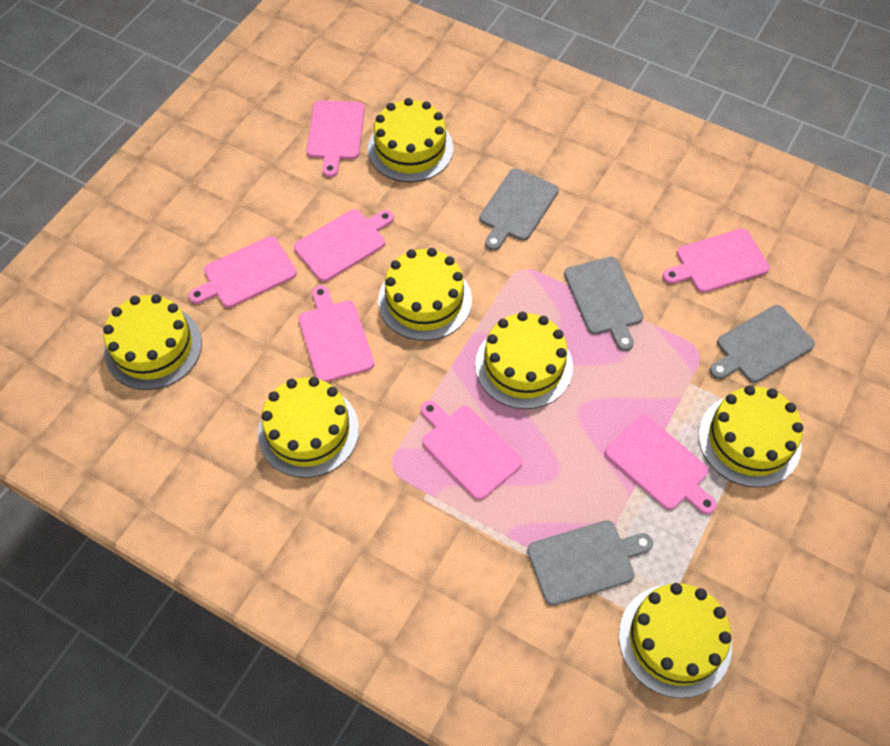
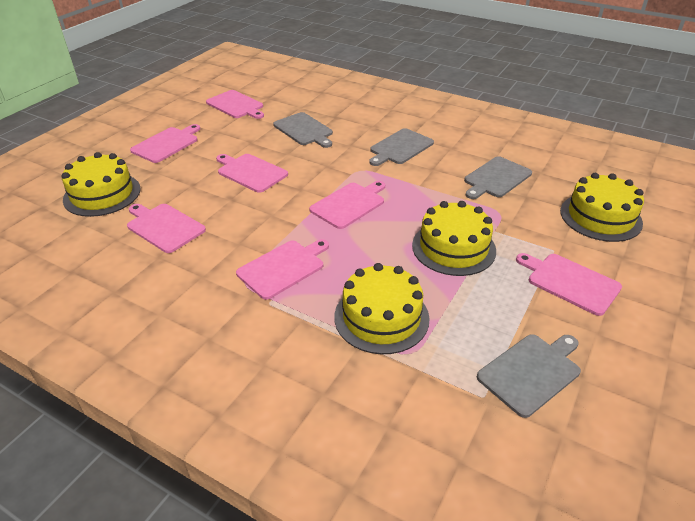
yellow cake: [103,294,202,390] [258,377,359,478] [368,98,453,182] [378,248,472,341] [475,312,573,409] [619,583,732,698] [699,385,803,487] = 7 -> [62,152,141,217] [334,263,430,354] [412,201,496,276] [560,173,644,242] = 4

